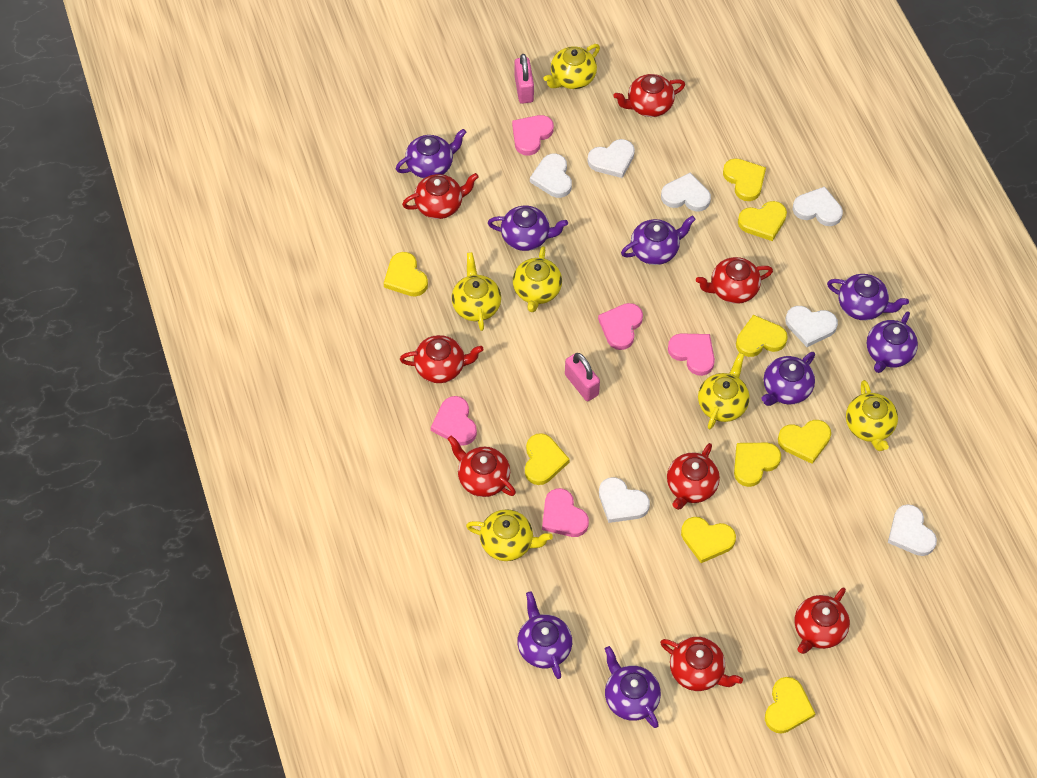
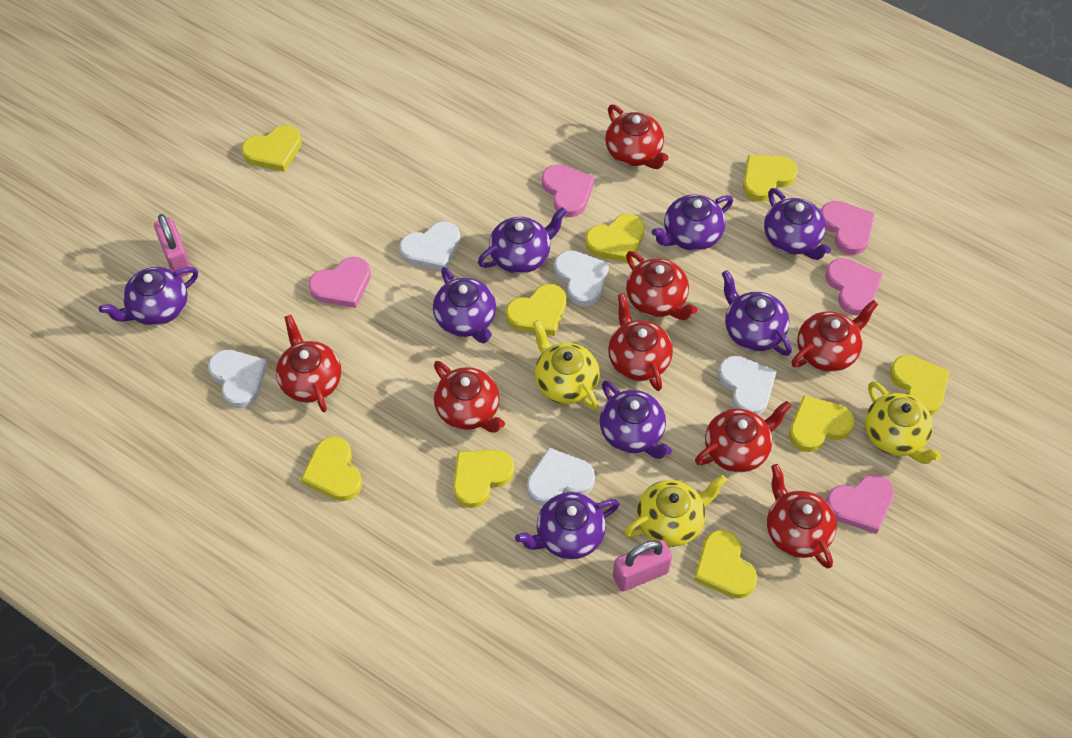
white heart: [530,154,572,198] [587,139,635,178] [599,477,650,523] [661,173,711,211] [785,306,838,347] [793,186,843,226] [888,504,937,556] = 7 -> [208,350,268,408] [399,221,460,271] [527,447,595,506] [554,250,609,307] [718,356,777,415] = 5
yellow teapot: [452,252,501,331] [466,509,553,561] [513,246,562,312] [543,44,600,89] [698,353,749,429] [846,380,898,451] = 6 -> [533,320,600,410] [624,475,727,547] [865,381,942,464] = 3

